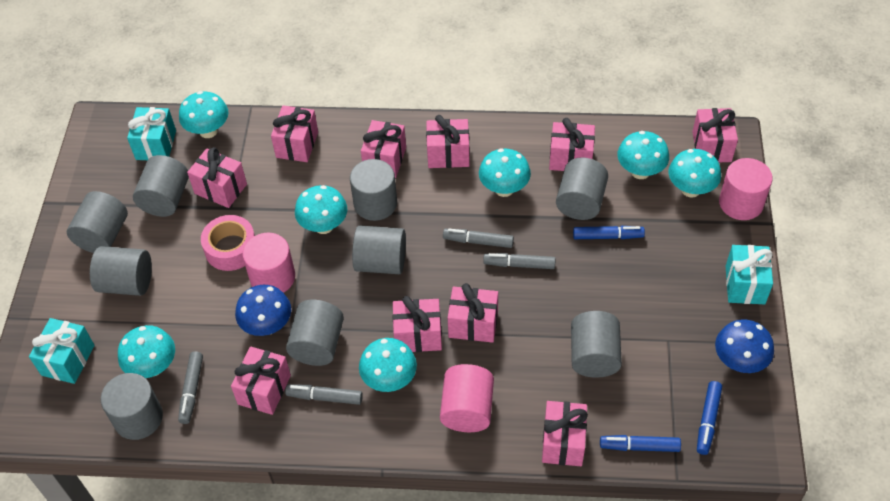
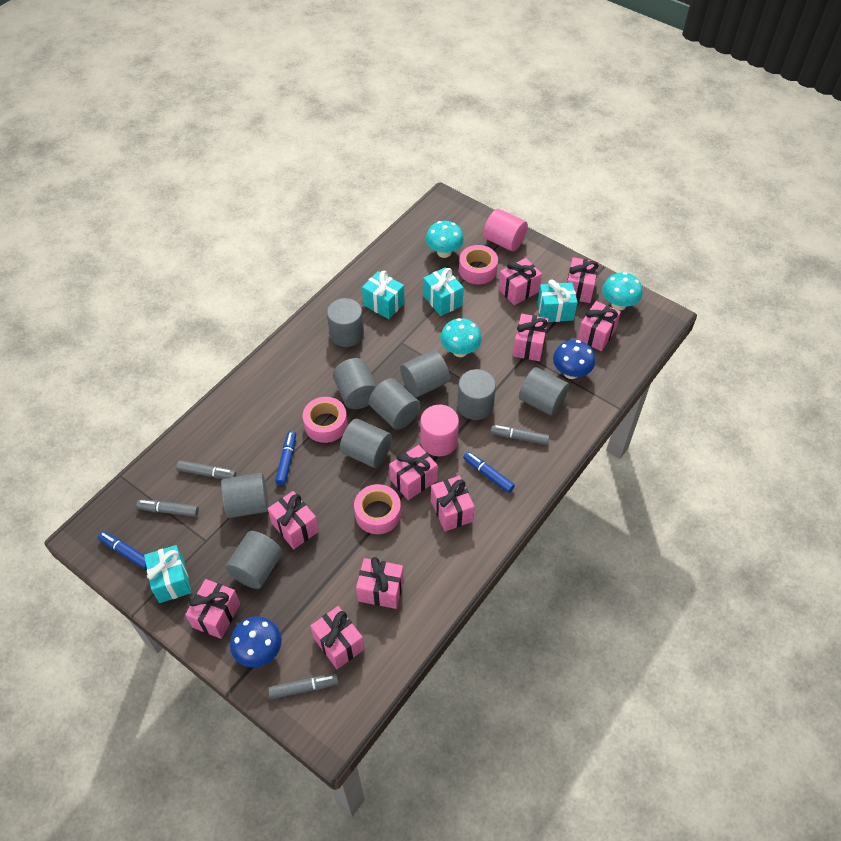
pink cylinder: [242,233,295,293] [440,364,494,432] [719,158,773,220] = 3 -> [420,405,459,456] [483,209,528,251] = 2
pink tape: [201,215,255,271] = 1 -> [303,397,347,443] [354,484,401,534] [459,245,498,284] = 3
turquoise gift: [29,318,95,384] [127,107,176,160] [726,245,773,304] = 3 -> [144,545,191,603] [362,271,404,319] [423,267,464,316] [537,279,578,322] = 4
turquoise mushroom: [118,325,175,378] [179,91,228,138] [295,185,347,234] [359,338,417,392] [479,148,531,197] [617,131,669,179] [669,149,721,197] = 7 -> [425,221,464,258] [440,318,482,357] [602,272,643,311] = 3

